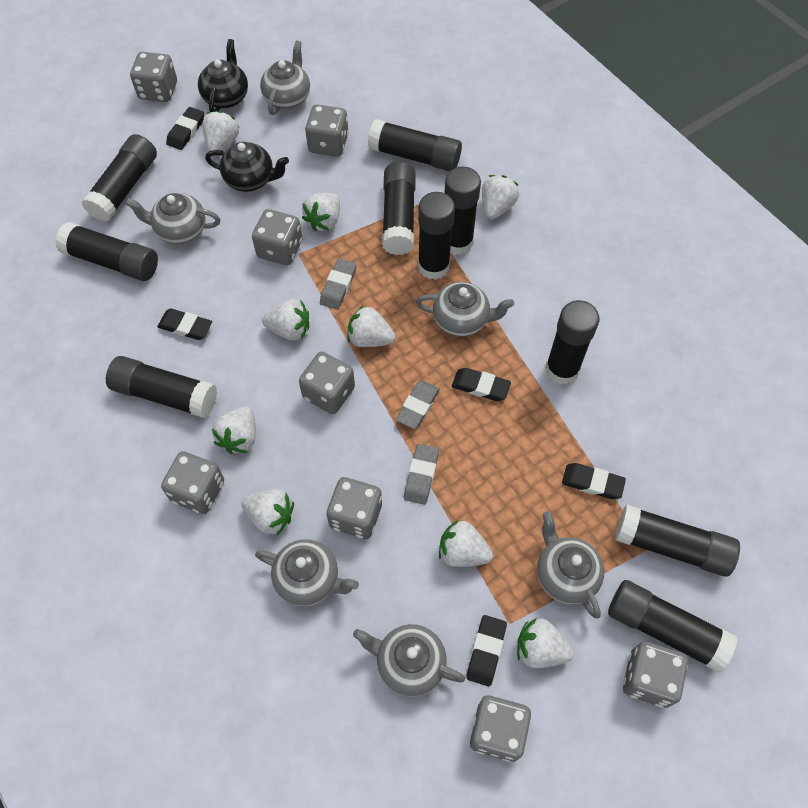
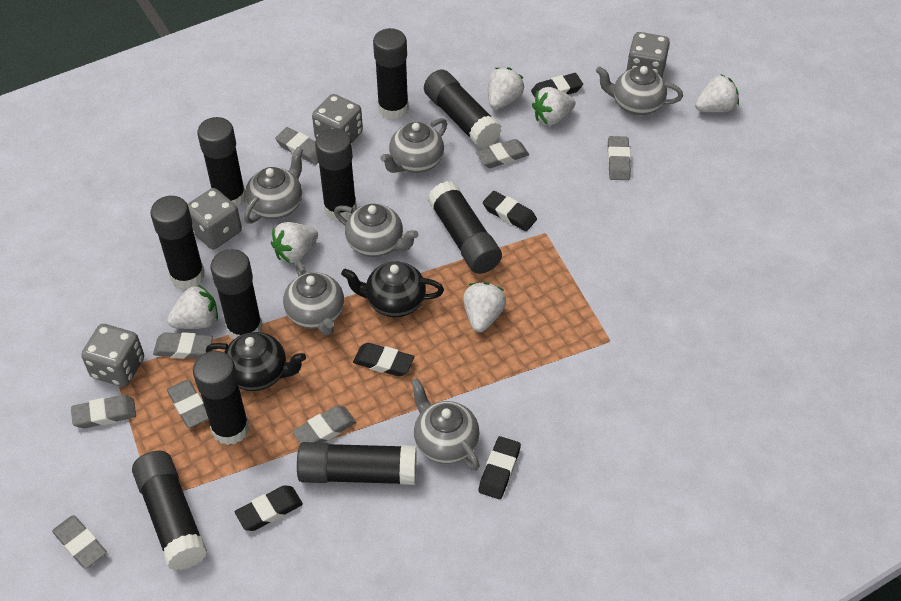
grey dice: [130,52,177,102] [161,451,224,514] [252,209,302,265] [299,352,355,414] [305,104,349,157] [327,477,382,539] [470,695,531,762] [623,641,688,708] = 8 -> [81,324,144,387] [188,188,242,249] [312,94,363,143] [626,32,670,78] = 4
grey eraser: [320,258,357,309] [396,380,440,429] [404,444,439,505] = 3 -> [52,515,107,569] [71,395,136,429] [153,332,213,359] [167,380,208,428] [275,127,318,165] [292,406,356,444] [476,139,529,168] [608,136,631,180] = 8
white strawberry: [202,111,239,151] [212,406,256,454] [241,489,294,536] [262,299,309,340] [302,193,340,231] [347,305,395,347] [439,520,493,567] [482,175,519,219] [517,618,574,668] = 9 -> [167,285,218,329] [271,222,318,263] [463,282,506,332] [488,67,524,110] [532,87,575,125] [695,74,739,113] = 6

